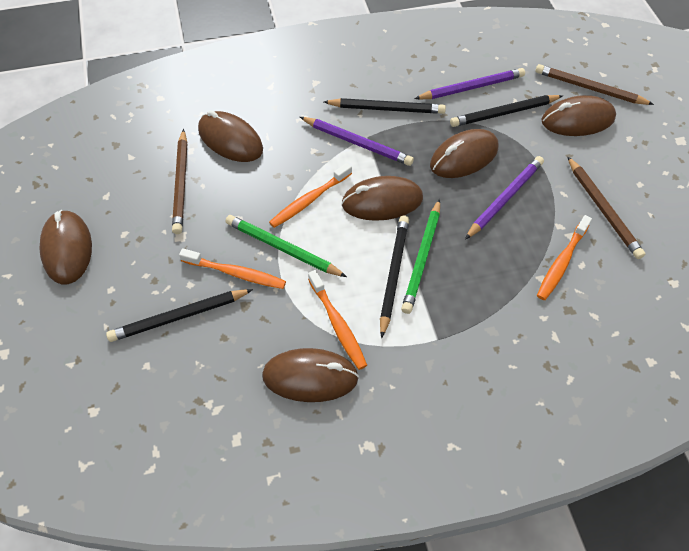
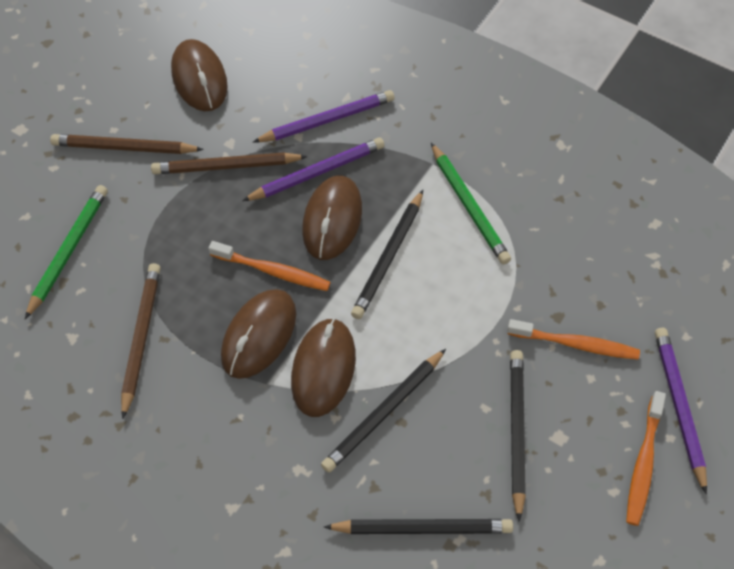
brown mouse: [39,210,92,284] [198,110,263,162] [262,348,359,402] [341,176,423,221] [430,129,499,178] [542,95,616,136] = 6 -> [171,39,228,111] [221,289,296,379] [291,318,356,417] [302,176,362,260] = 4
orange toothbrush: [179,248,286,289] [269,163,352,228] [308,270,367,370] [537,215,592,300] = 4 -> [208,241,331,291] [507,319,640,360] [626,391,666,526] = 3

